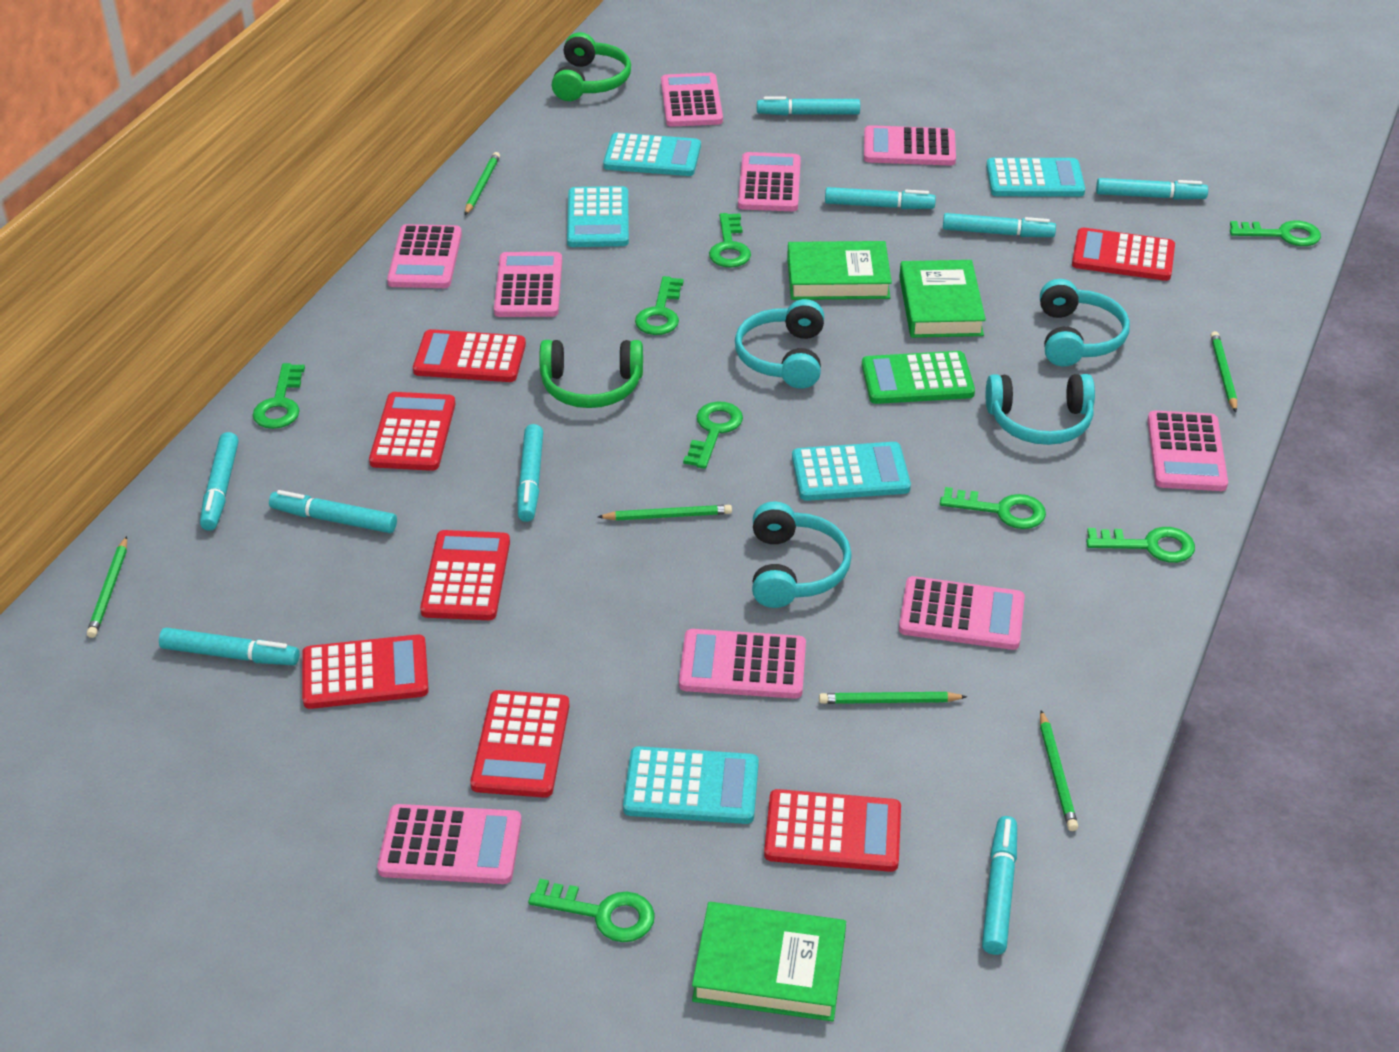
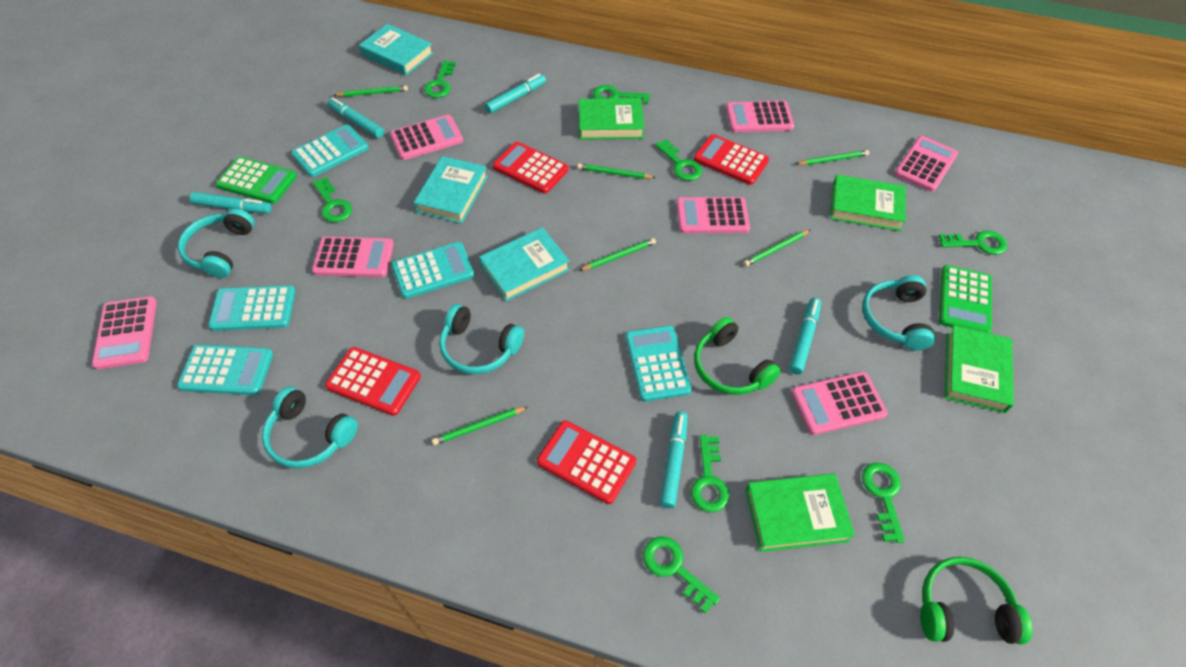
green book: [692,902,846,1022] [787,241,892,300] [899,260,986,338] = 3 -> [579,98,644,140] [745,474,855,552] [830,175,906,231] [945,325,1014,413] = 4
green calculator: [862,351,975,404] = 1 -> [216,157,297,204] [939,265,992,333] = 2
pink calculator: [377,804,522,884] [387,224,462,288] [494,252,562,317] [661,73,723,127] [679,629,806,699] [738,152,801,211] [864,125,956,166] [899,576,1025,650] [1148,410,1228,491] = 9 -> [92,296,157,370] [312,236,394,277] [390,115,463,160] [676,197,750,234] [726,101,794,132] [791,372,888,435] [894,136,958,192] = 7
red calculator: [302,634,429,709] [369,392,455,471] [413,329,526,382] [420,530,510,620] [470,690,570,798] [764,789,901,872] [1072,228,1175,281] = 7 -> [325,347,421,416] [493,142,568,194] [537,420,636,504] [694,134,769,185] = 4
turquoise book: none = 0 -> [359,24,434,75] [414,156,488,224] [479,227,570,301] = 3
turquoise marker: [159,628,299,665] [200,432,239,531] [269,490,397,533] [517,424,543,522] [757,97,860,116] [825,187,936,209] [943,213,1056,237] [982,816,1017,955] [1096,178,1208,199] = 9 -> [190,192,271,213] [327,97,384,138] [485,74,546,113] [660,412,688,508] [789,298,821,374] = 5

